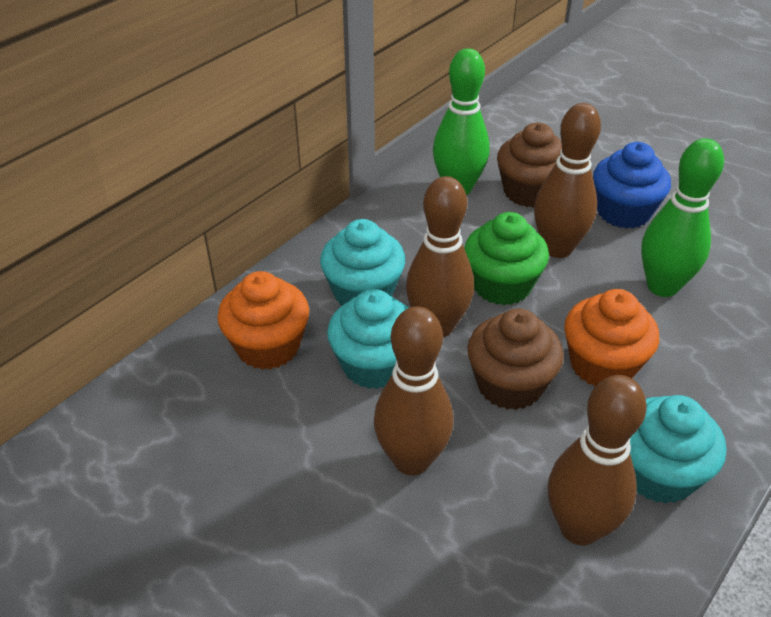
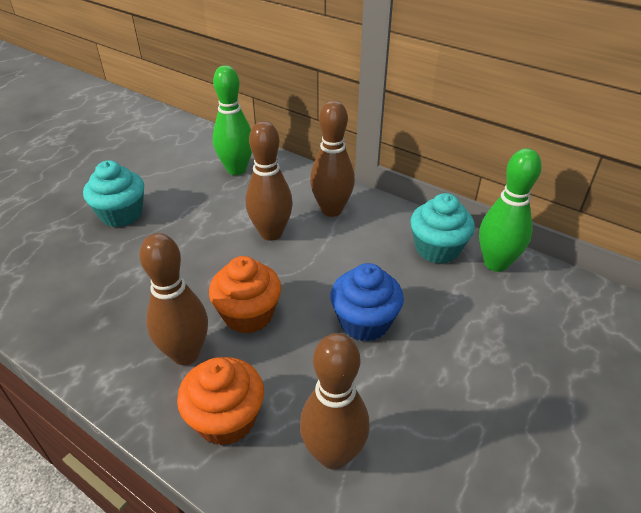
brown cupcake: [467,309,564,410] [497,123,562,208] = 2 -> none = 0
green cupcake: [464,212,549,305] = 1 -> none = 0
turquoise cupcake: [320,219,405,305] [327,289,409,389] [630,395,726,504] = 3 -> [83,160,144,227] [410,193,475,264] = 2

